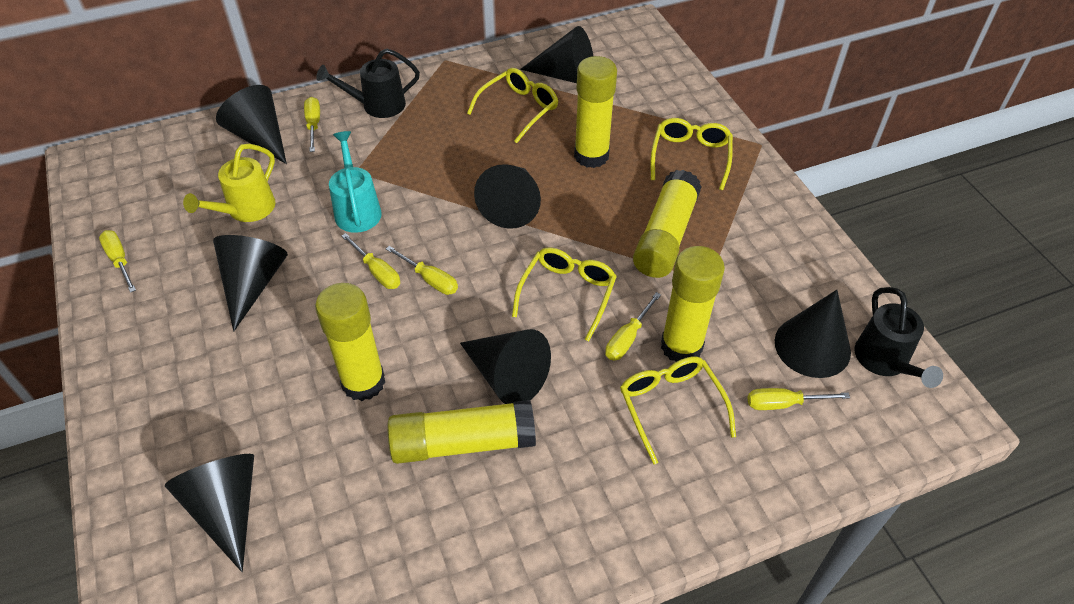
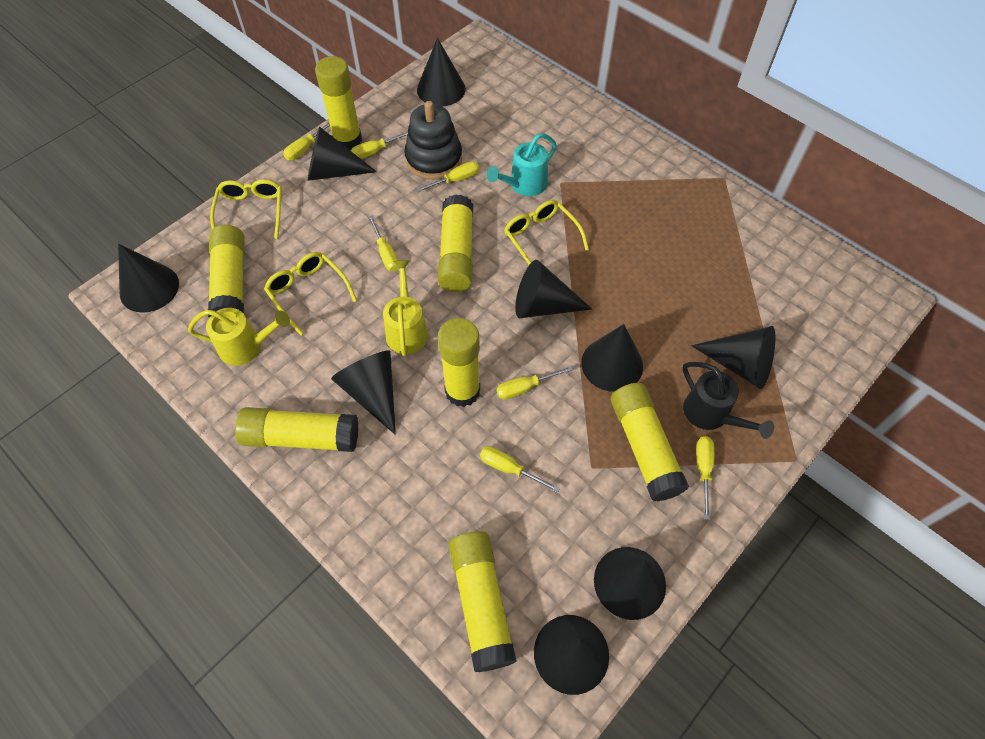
black cone: [165,454,254,572] [213,235,288,332] [216,85,287,164] [460,329,551,404] [474,164,541,229] [520,26,593,83] [775,290,851,378] = 7 -> [118,244,179,313] [308,126,377,181] [331,350,396,435] [417,38,466,106] [515,260,592,318] [534,615,609,695] [581,324,643,392] [594,547,666,620] [691,326,775,389] = 9
black stacking toy: none = 0 -> [404,101,462,180] = 1
black watering can: [316,49,420,118] [855,287,943,388] = 2 -> [683,362,774,439] = 1
yellow glasses: [467,68,558,143] [512,248,617,341] [620,356,736,465] [650,118,733,190] = 4 -> [210,179,282,239] [264,252,357,335] [504,200,589,265] = 3
yellow glue stick: [315,283,385,401] [387,400,536,464] [574,56,617,168] [633,170,702,278] [661,246,725,362] = 5 -> [208,225,245,317] [235,407,358,452] [315,56,362,150] [438,194,473,292] [438,318,480,407] [449,531,517,672] [611,383,689,501] = 7
yellow screwdriver: [99,230,136,293] [304,97,320,152] [342,233,400,289] [386,246,458,295] [605,292,661,360] [748,388,850,410] = 6 -> [283,123,330,160] [351,132,408,159] [368,216,399,271] [416,161,479,192] [480,446,560,493] [497,366,574,400] [696,436,715,520] = 7
yellow watering can: [183,144,275,222] = 1 -> [188,308,290,366] [383,260,428,356] = 2

